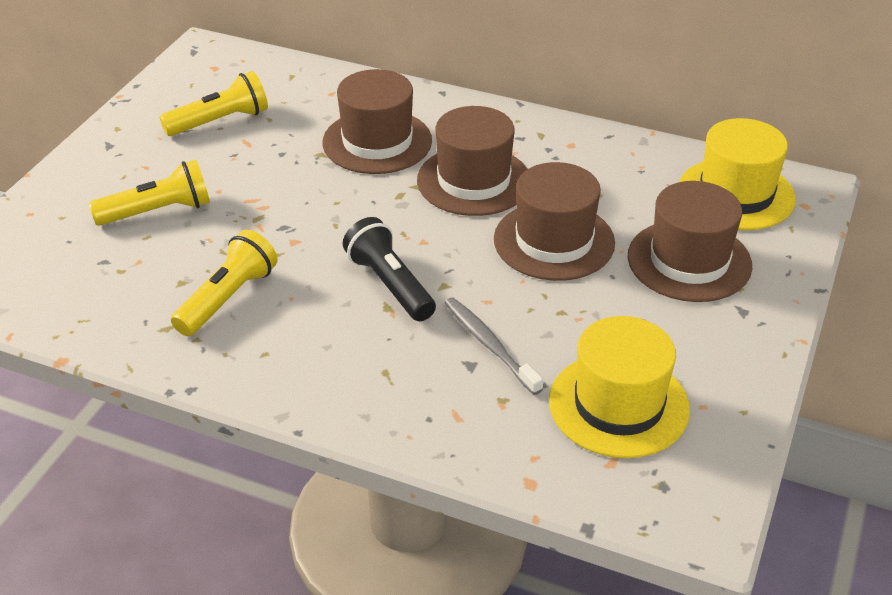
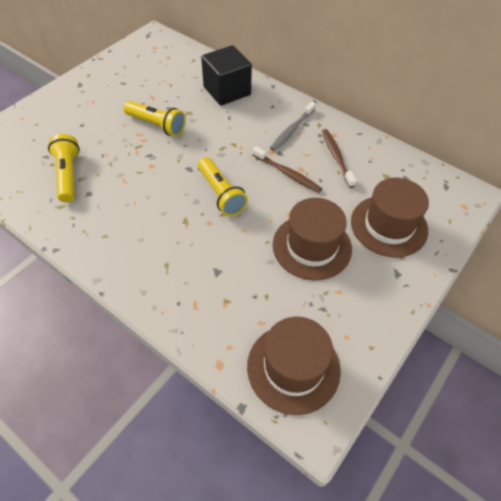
black cube: none = 0 -> [201,45,252,106] = 1
black flashlight: [343,217,436,321] = 1 -> none = 0
brown hat: [322,69,432,174] [417,106,527,216] [494,162,615,281] [628,181,752,302] = 4 -> [247,317,341,415] [273,198,352,280] [351,178,429,257] = 3
brown toothbrush: none = 0 -> [252,146,322,193] [322,129,356,188] = 2
yellow hat: [549,316,690,458] [679,118,796,230] = 2 -> none = 0

